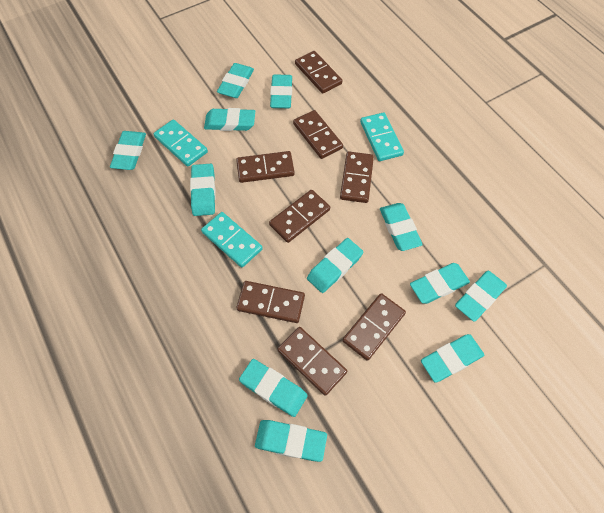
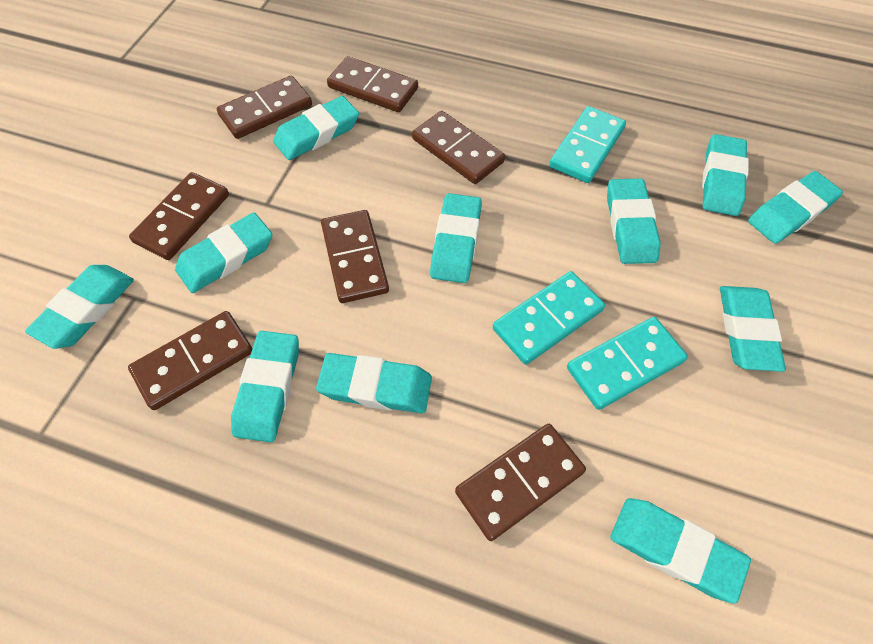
brown domino: [236,151,295,183] [236,281,305,323] [269,190,330,243] [278,327,347,396] [293,110,343,159] [295,51,342,94] [340,151,374,203] [343,293,406,361] = 8 -> [128,311,253,410] [129,172,229,260] [217,76,312,139] [321,210,389,303] [327,56,418,112] [412,111,505,184] [455,424,586,541] = 7
turquoise eraser: [110,131,146,170] [190,164,216,216] [204,108,255,131] [217,63,254,98] [239,359,308,417] [255,420,327,462] [270,75,292,108] [307,238,363,293] [380,203,423,251] [410,263,470,304] [421,334,484,382] [455,271,507,322] = 12 -> [25,265,134,349] [175,213,273,293] [231,331,299,442] [273,96,359,160] [316,353,432,414] [430,193,482,283] [607,179,661,264] [610,498,751,603] [702,134,749,216] [720,286,786,372] [748,171,843,244] = 11

